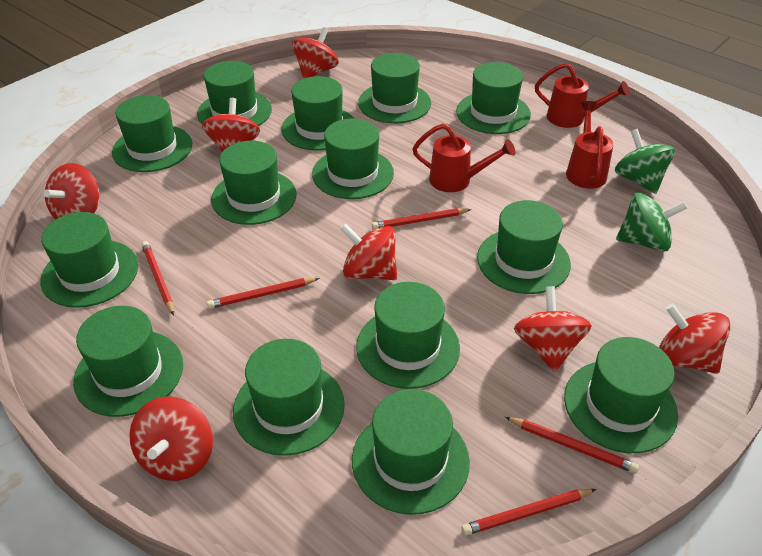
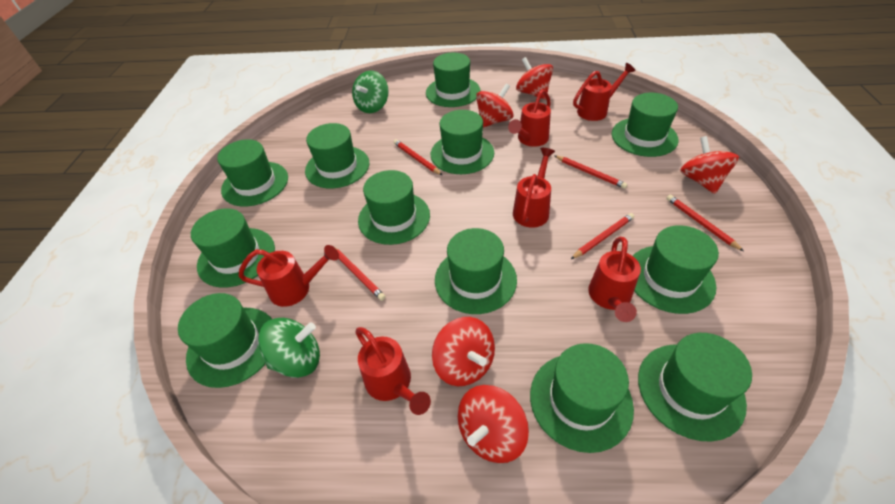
green hat: [40,212,138,308] [73,306,183,417] [112,95,192,172] [197,61,272,126] [211,141,297,225] [233,339,345,456] [281,76,355,151] [312,118,394,199] [352,389,470,515] [356,282,460,389] [358,53,431,123] [456,62,531,134] [477,200,571,294] [564,337,678,453] = 14 -> [178,293,272,388] [191,208,275,288] [217,139,288,206] [305,123,369,188] [358,170,430,245] [426,53,480,107] [431,110,494,174] [435,228,517,314] [530,343,634,453] [612,93,679,157] [633,225,719,314] [638,333,752,442] = 12
red spinning top: [44,163,99,220] [129,397,213,481] [202,98,260,152] [292,27,339,79] [340,223,397,280] [514,286,592,372] [659,304,731,374] = 7 -> [432,317,495,386] [458,385,529,463] [476,83,514,128] [516,57,553,99] [680,136,739,194] = 5
red watering can: [412,123,515,192] [535,63,630,128] [566,101,613,189] = 3 -> [238,245,339,307] [355,327,431,415] [508,89,551,147] [513,148,555,228] [573,63,636,121] [588,237,641,322] = 6

